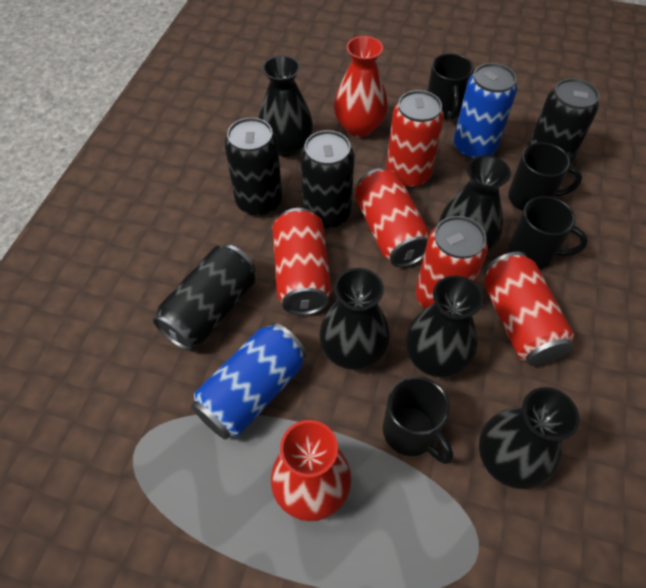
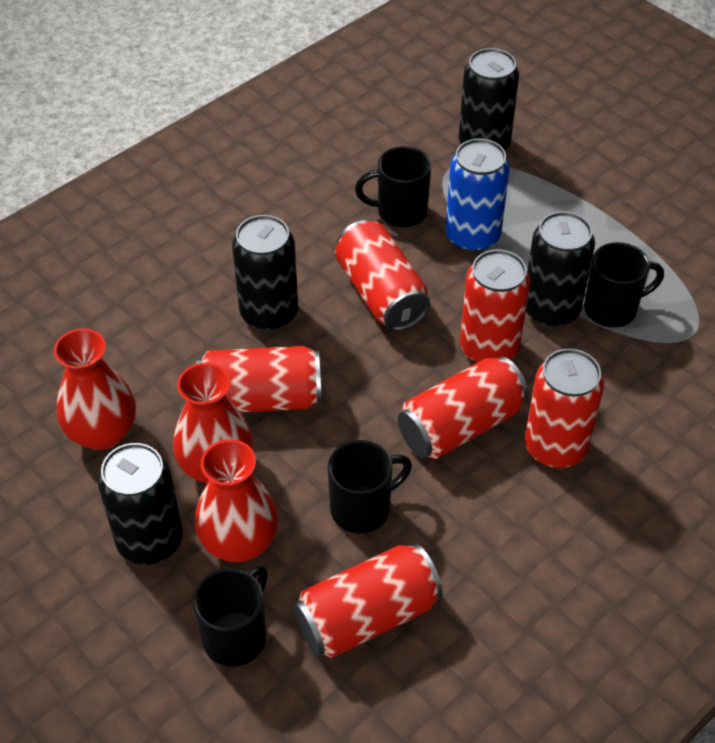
black vase: [259,55,313,157] [319,268,390,370] [406,276,483,378] [439,155,511,251] [479,387,580,489] = 5 -> none = 0
blue can: [191,323,307,440] [453,63,517,159] = 2 -> [445,138,509,252] = 1
red can: [272,208,331,315] [355,168,430,267] [386,90,444,188] [416,216,488,309] [484,252,575,366] = 5 -> [196,346,322,412] [293,544,443,658] [335,220,430,331] [398,356,528,459] [460,249,530,363] [525,349,604,468] = 6
red vase: [271,420,351,521] [334,36,388,137] = 2 -> [54,328,136,450] [173,363,253,483] [195,439,278,562] = 3

